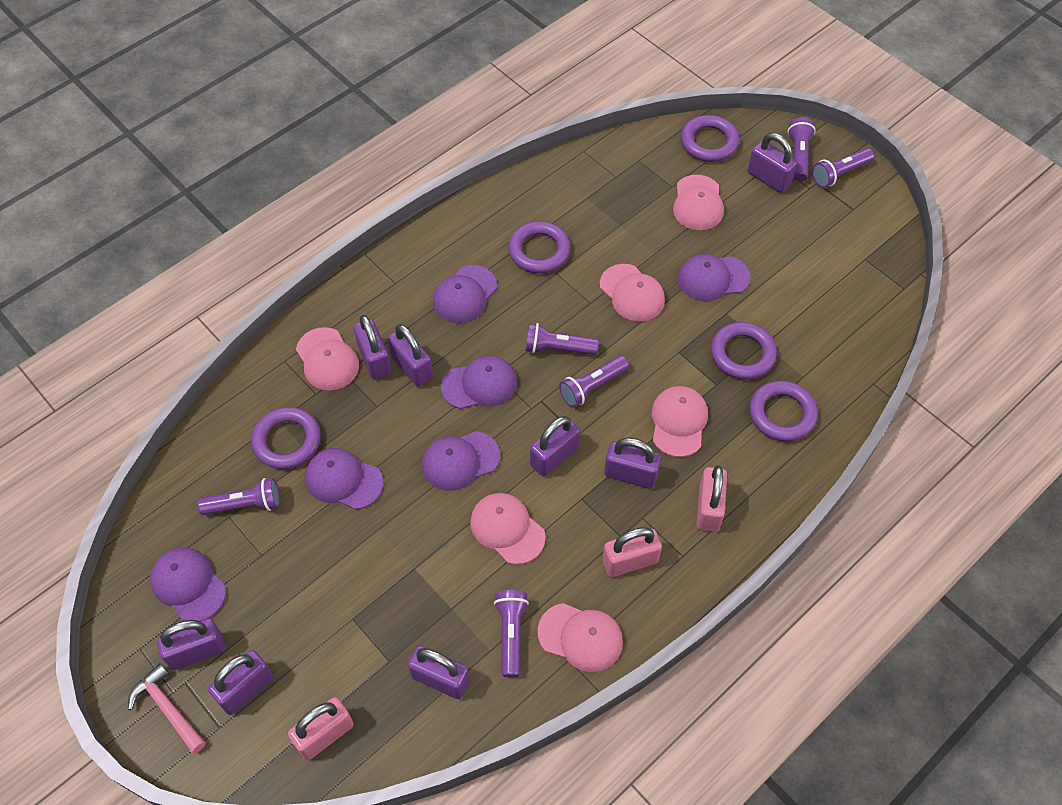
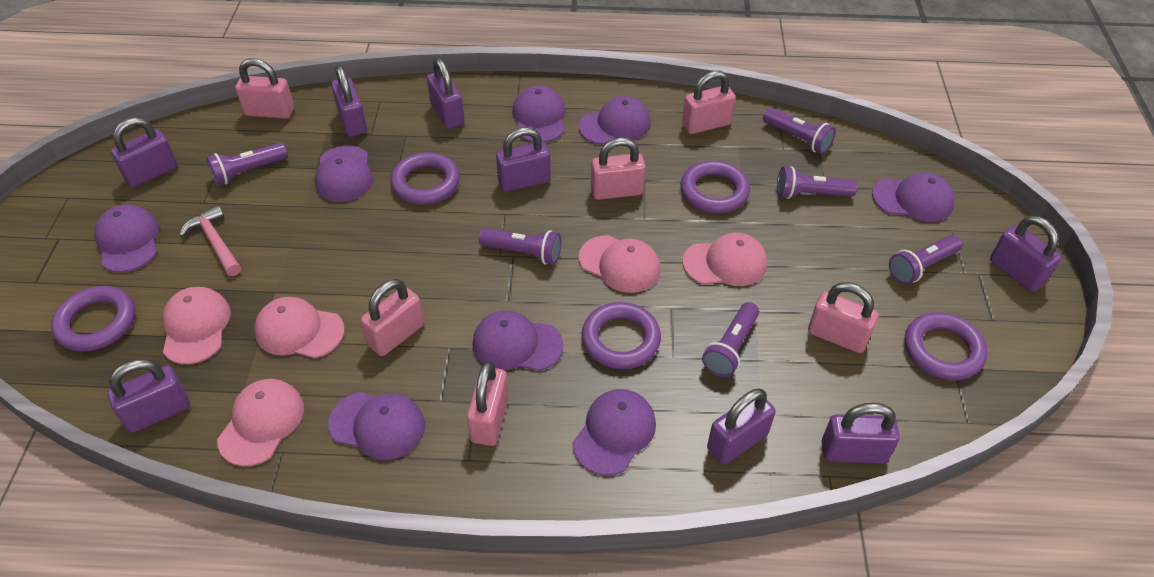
pink cap: [296,327,359,391] [470,493,546,565] [538,603,623,672] [600,264,665,321] [652,386,708,457] [673,175,724,230] = 6 -> [162,287,231,364] [217,379,304,466] [254,297,344,358] [579,235,660,293] [683,233,767,286] = 5
pink padlock: [288,697,354,760] [603,527,662,577] [696,465,727,532] = 3 -> [235,58,294,119] [361,279,424,356] [467,361,509,446] [591,137,646,200] [682,71,736,134] [808,282,879,353] = 6
purple cap: [150,548,226,621] [305,448,383,510] [422,431,500,491] [433,265,497,323] [441,355,517,409] [678,254,750,301] = 6 -> [94,204,159,272] [315,146,373,202] [328,392,425,460] [473,311,563,371] [512,86,565,142] [572,389,656,476] [579,96,651,145] [872,172,955,222] = 8

